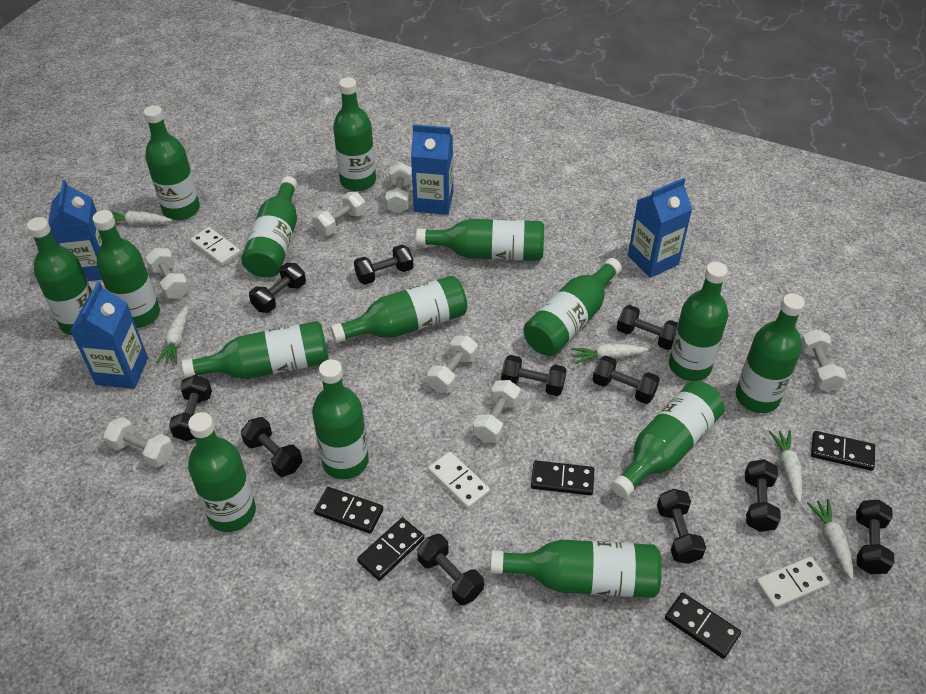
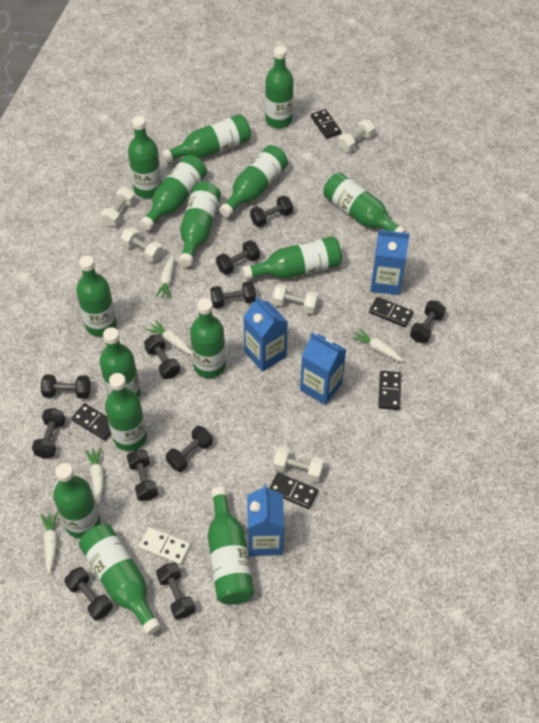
white domino: [190,227,241,266] [428,451,490,509] [756,556,830,609] = 3 -> [139,527,191,565] = 1
white dumbbell: [103,417,174,468] [145,248,189,299] [312,192,366,236] [385,163,412,213] [427,336,478,393] [473,380,521,442] [801,329,846,392] = 7 -> [101,187,136,227] [121,227,163,262] [272,284,319,314] [273,446,325,482] [338,120,375,152] = 5

